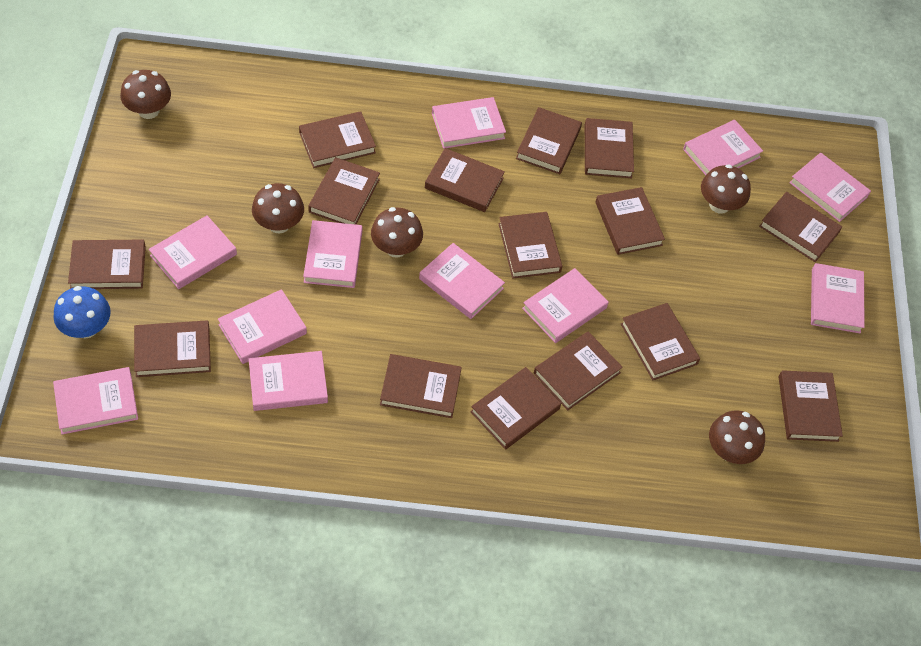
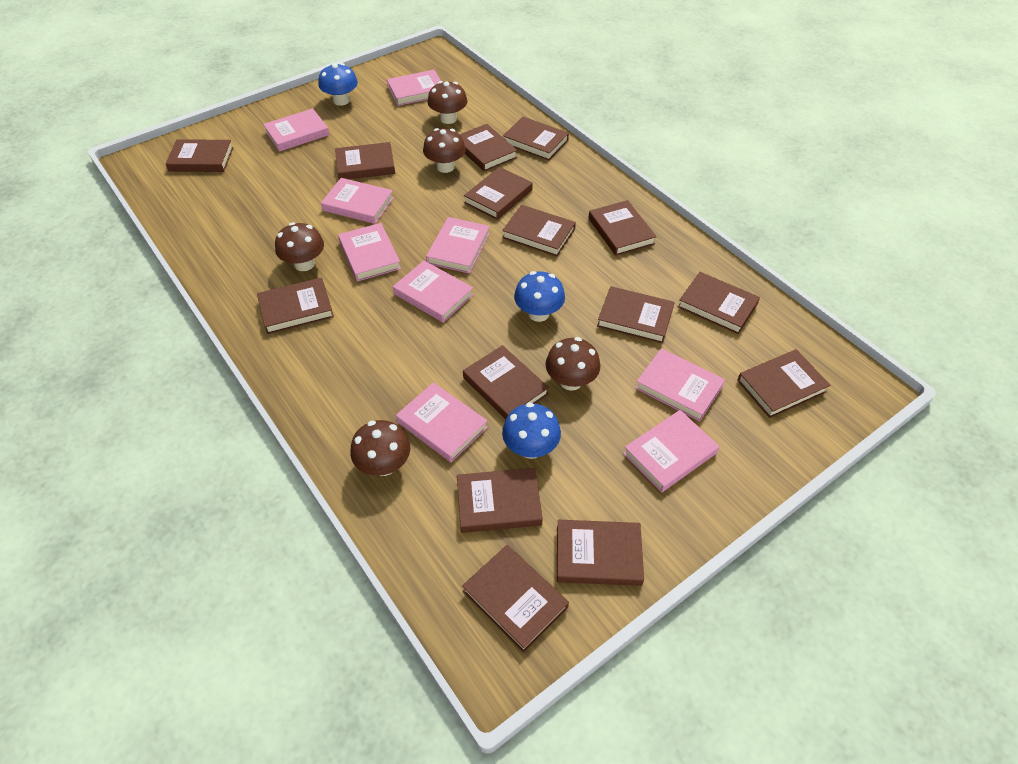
blue mushroom: [53,286,111,339] = 1 -> [318,63,358,106] [502,402,561,459] [514,271,565,322] = 3
pink book: [53,367,138,434] [149,215,237,289] [218,289,307,364] [249,351,328,411] [303,220,362,288] [419,243,505,319] [432,97,506,149] [522,268,609,343] [683,120,763,175] [789,153,871,222] [811,263,865,334] = 11 -> [263,108,330,152] [321,178,394,224] [338,223,401,282] [387,70,441,106] [393,260,473,323] [396,382,488,462] [426,217,490,274] [623,410,719,493] [635,348,725,422] = 9

